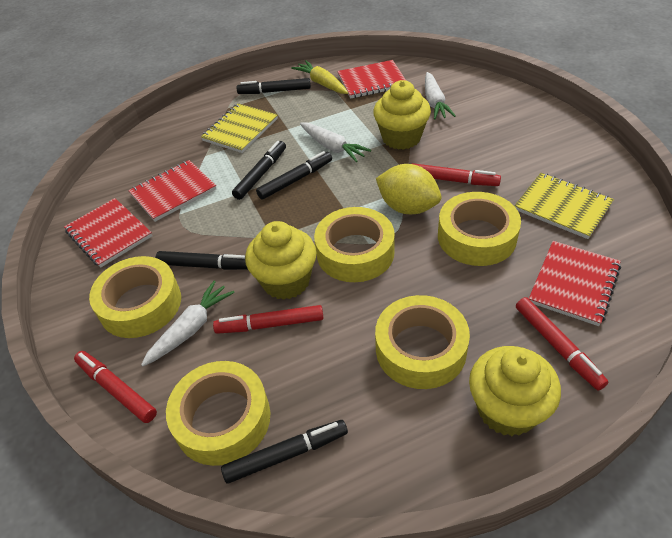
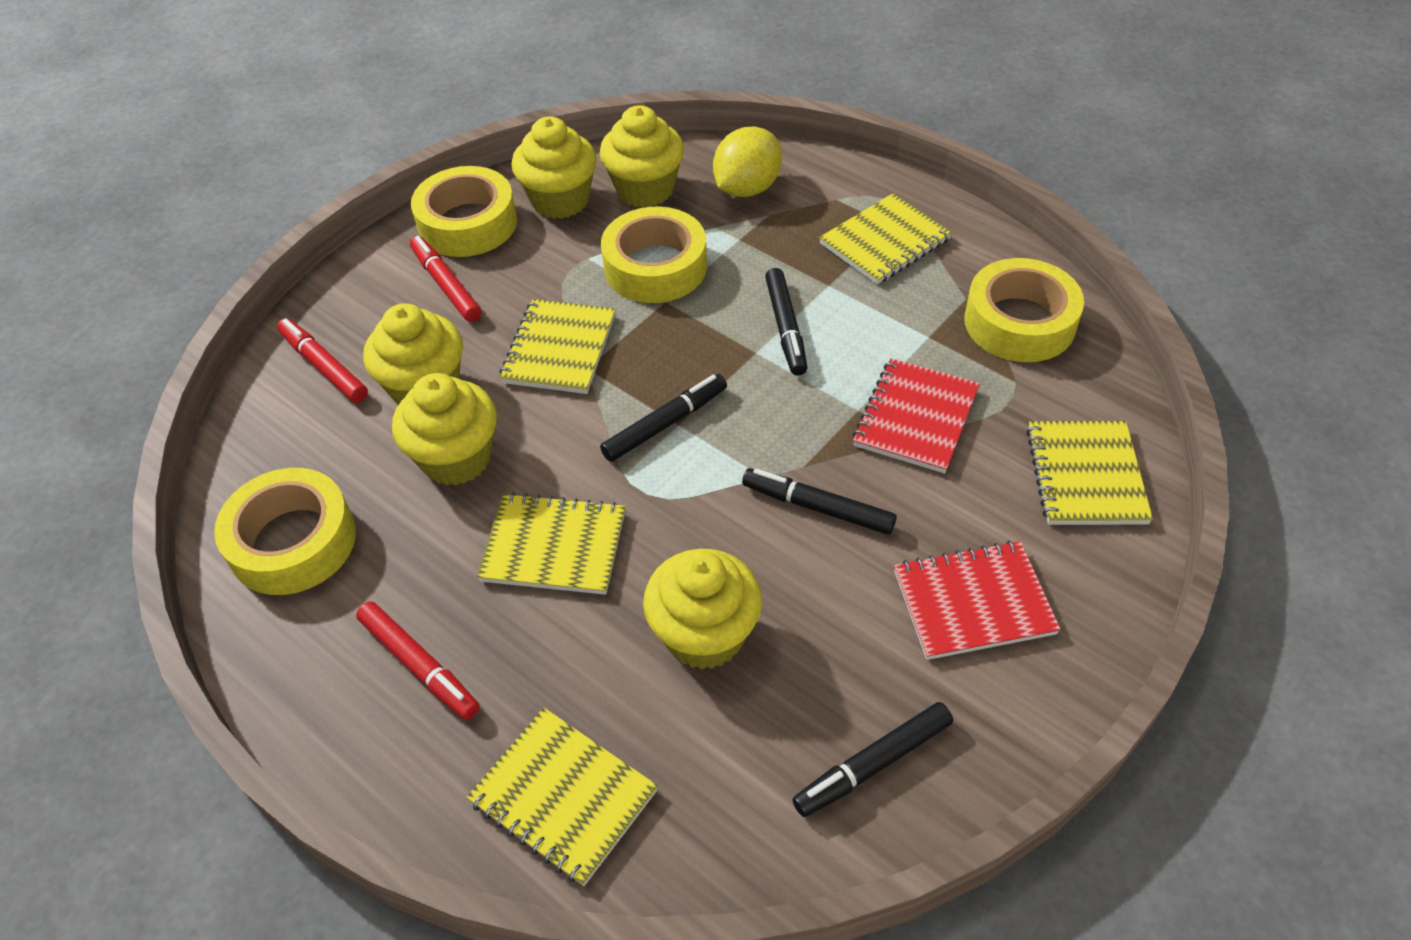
black marker: [155,251,248,270] [221,420,348,484] [232,141,286,200] [236,78,311,94] [256,151,332,200] = 5 -> [600,374,727,462] [742,468,897,535] [765,268,807,376] [792,702,953,817] = 4
red marker: [74,351,157,423] [213,305,323,334] [412,163,501,186] [516,297,608,391] = 4 -> [277,318,368,403] [356,601,480,720] [410,236,481,322] = 3
red notebook: [64,198,152,268] [128,160,216,222] [337,60,406,99] [529,241,621,326] = 4 -> [853,358,980,474] [894,541,1061,660] = 2
white carrot: [141,280,235,366] [300,123,371,162] [425,72,456,120] = 3 -> none = 0
yellow carrot: [291,60,348,94] = 1 -> none = 0
yellow cupcake: [245,221,317,300] [373,80,431,150] [469,346,561,436] = 3 -> [363,303,463,405] [392,373,497,486] [511,116,597,219] [600,105,684,208] [643,549,762,669] = 5
yellow notebook: [201,103,278,153] [514,173,614,239] = 2 -> [467,708,658,886] [477,492,625,595] [499,299,615,394] [819,193,952,284] [1026,421,1153,525] = 5
yellow tape: [89,256,181,338] [166,361,270,466] [314,207,395,282] [375,295,470,389] [438,192,521,266] = 5 -> [214,468,356,595] [411,166,517,257] [601,207,707,303] [964,258,1084,362] = 4

